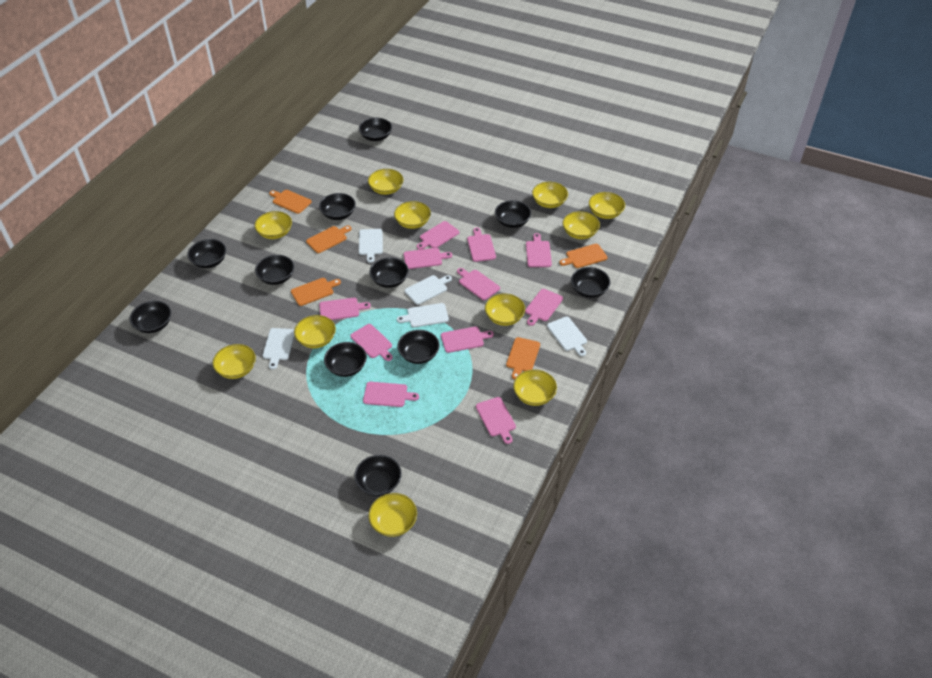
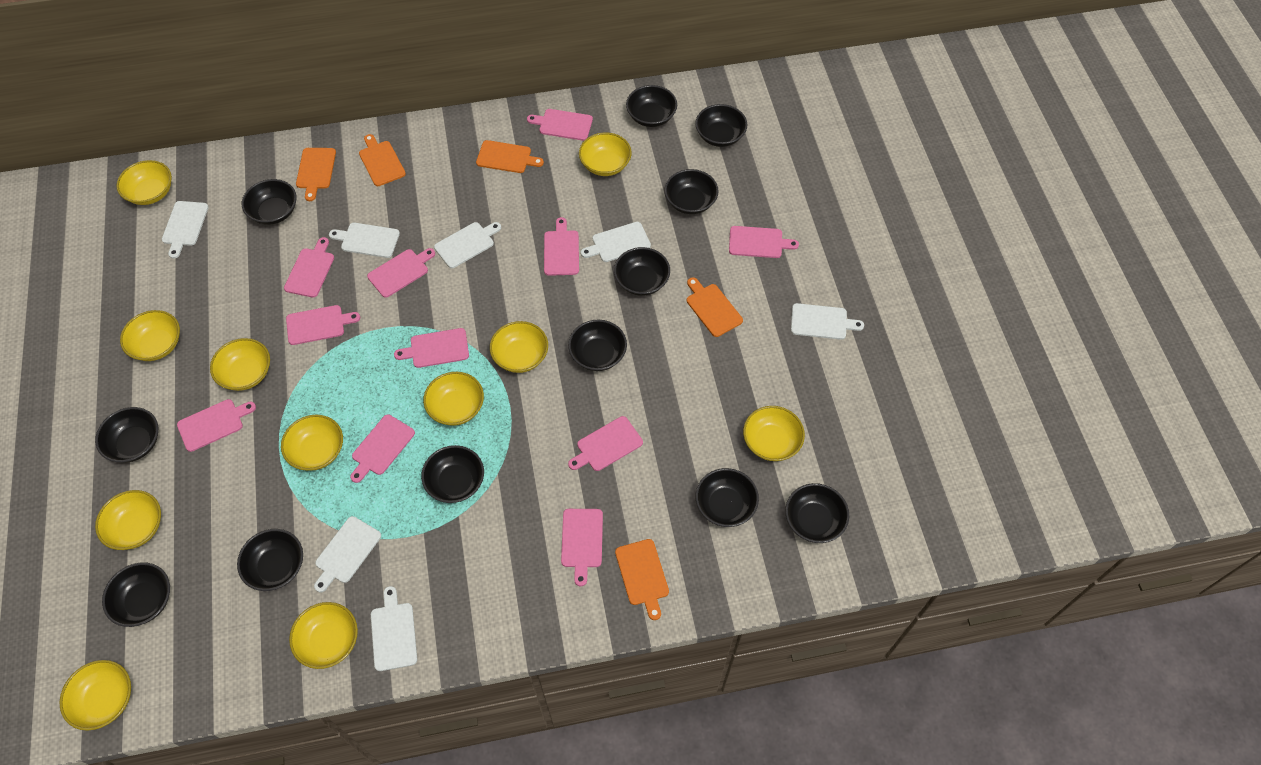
black bowl: [129,301,171,333] [187,239,226,268] [255,255,294,285] [319,193,356,220] [324,342,367,377] [354,455,402,496] [359,118,392,141] [369,257,409,288] [397,330,440,364] [495,200,531,228] [571,267,610,298] = 11 -> [95,407,158,463] [102,562,170,627] [237,529,303,591] [242,179,297,225] [421,445,484,503] [568,320,627,371] [614,247,670,296] [626,85,677,127] [664,169,719,214] [695,104,747,147] [695,468,759,527] [785,483,849,543] = 12
white cutting board: [263,328,294,370] [359,229,383,263] [397,303,449,327] [405,275,452,305] [547,317,587,356] = 5 -> [162,201,209,259] [314,516,381,593] [329,223,400,258] [371,586,417,671] [434,222,501,268] [581,222,651,262] [791,303,864,340] = 7

